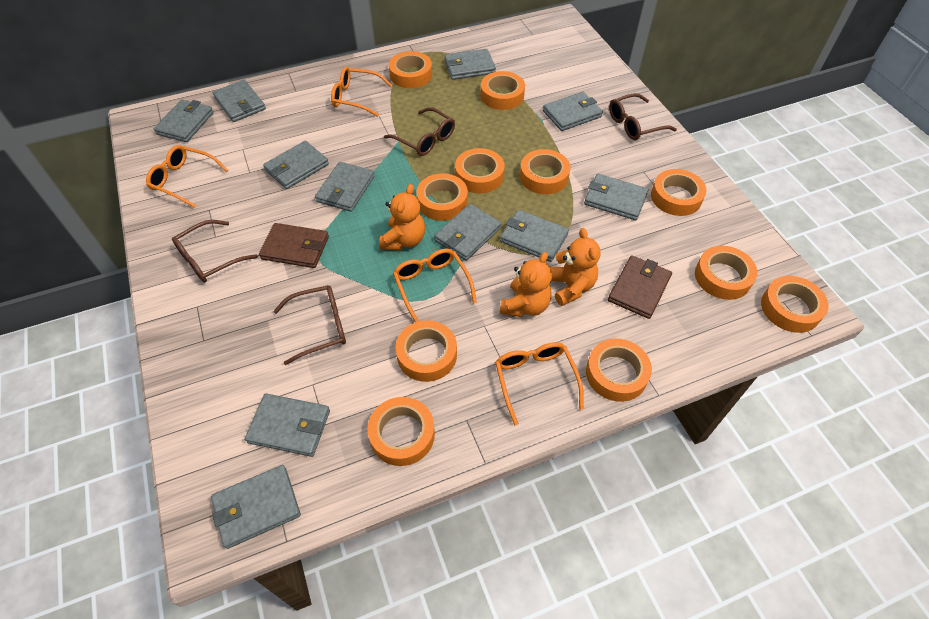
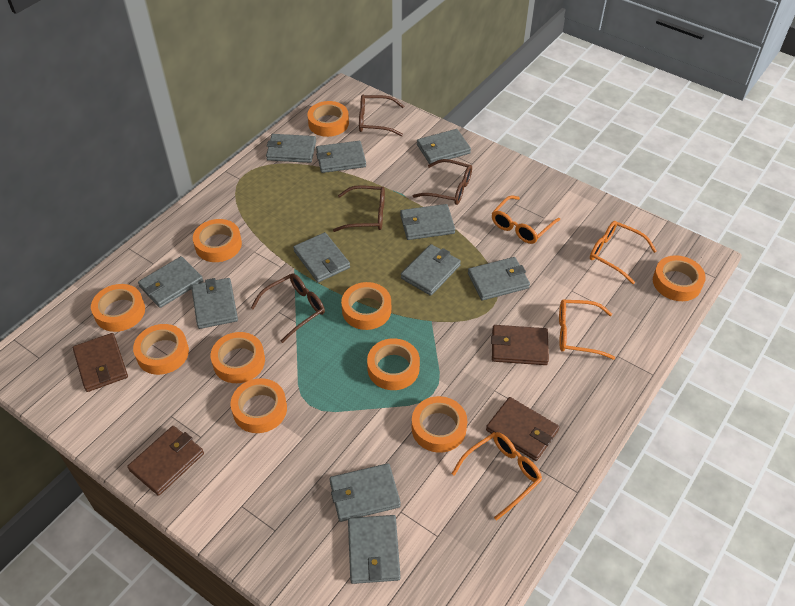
brown wallet: [259,223,329,268] [608,255,672,319] = 2 -> [73,333,128,392] [127,426,204,496] [486,397,559,461] [491,325,549,365] = 4
orange tape: [367,397,435,466] [389,51,432,88] [396,320,457,382] [416,173,468,221] [455,148,505,193] [481,71,525,110] [520,149,571,194] [586,339,652,402] [651,169,706,216] [695,246,758,300] [761,276,829,333] = 11 -> [91,284,145,332] [133,324,189,375] [193,219,242,262] [211,332,265,383] [230,378,287,433] [307,101,349,137] [341,282,391,330] [367,338,420,390] [412,396,467,453] [653,255,706,301] = 10
orange teddy bear: [379,184,425,251] [500,252,552,317] [550,228,601,306] = 3 -> none = 0

